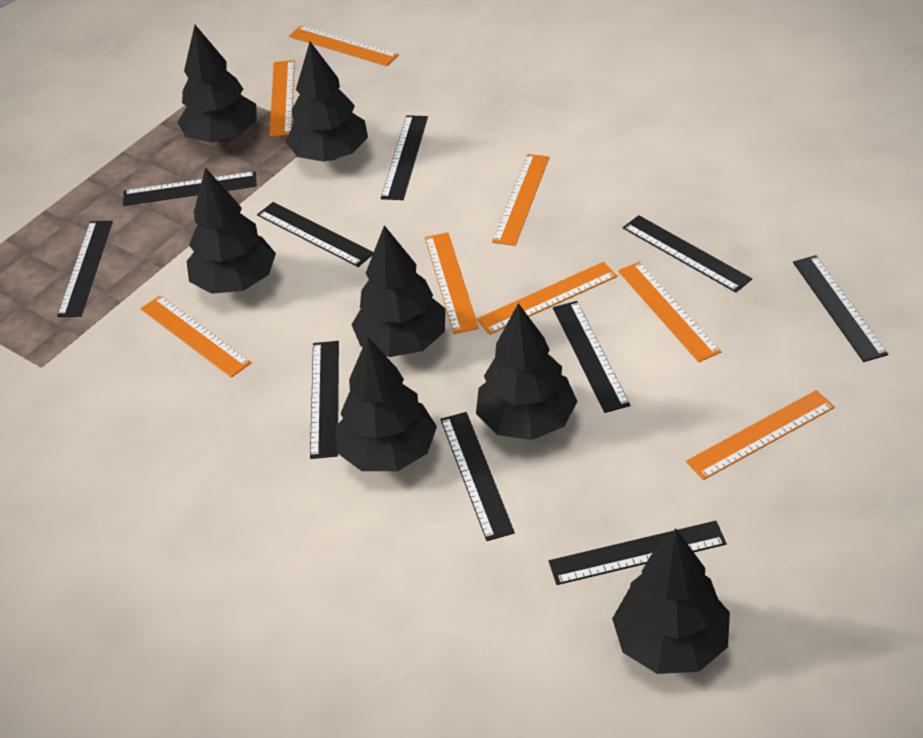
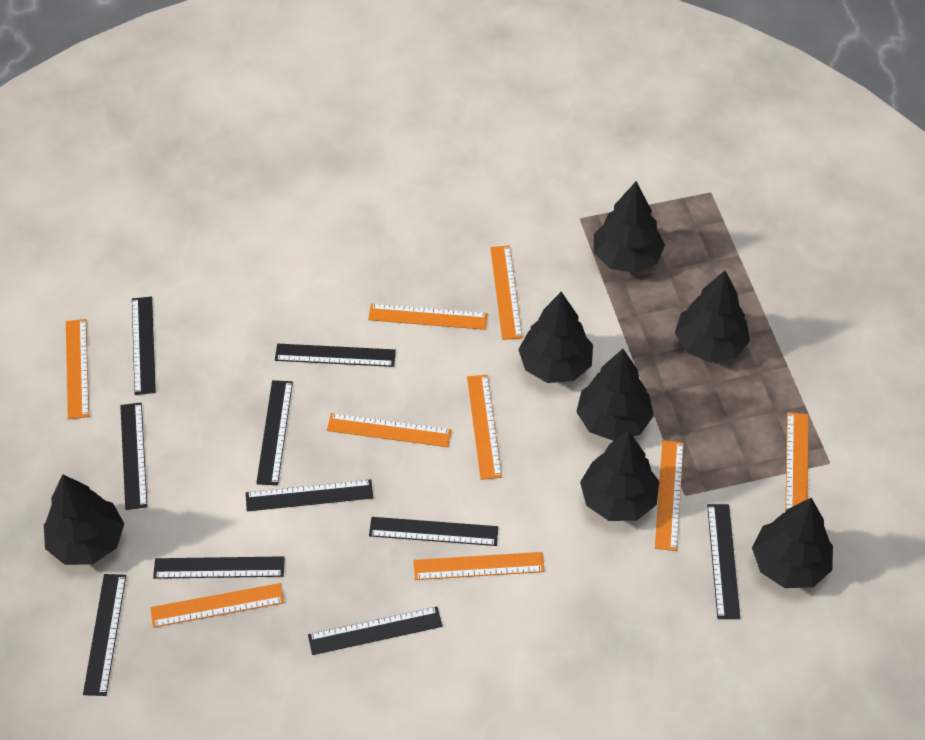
orange ruler: [141,295,251,377] [269,60,295,137] [289,25,399,66] [425,232,479,334] [477,262,617,335] [492,154,550,246] [618,262,721,362] [686,390,835,480] = 8 -> [66,319,89,419] [151,583,284,628] [327,413,452,447] [368,304,487,330] [414,552,544,580] [467,375,502,480] [490,246,523,340] [655,440,684,551] [786,412,808,510] = 9

